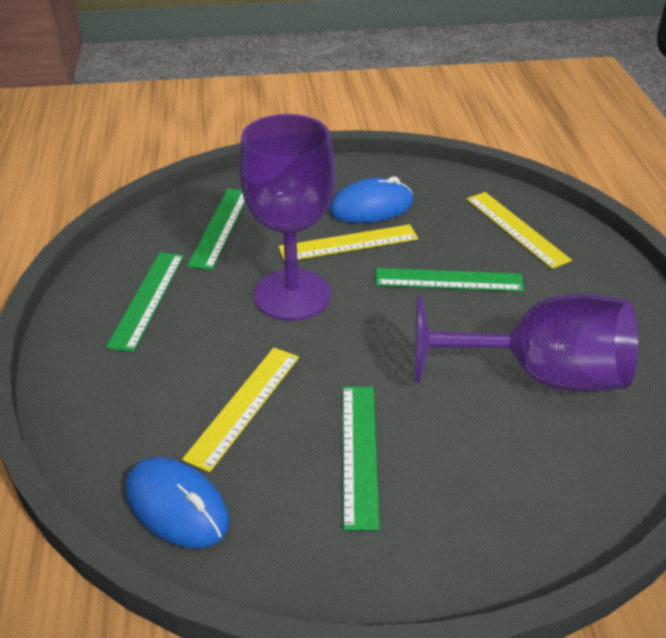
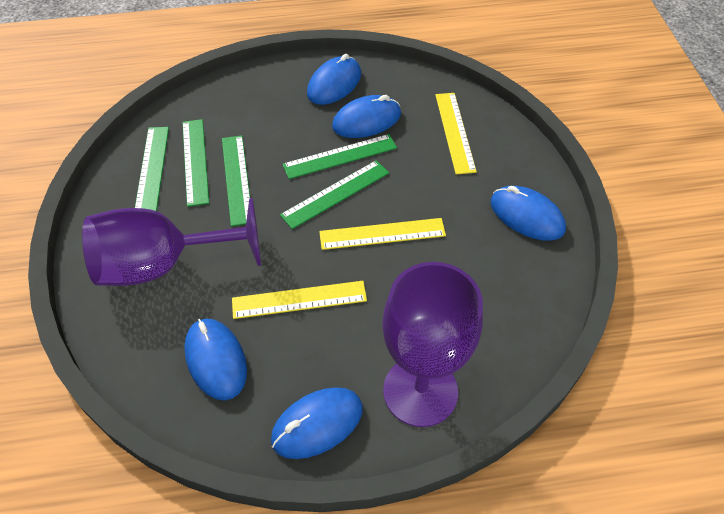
blue mouse: [126,457,229,548] [329,176,413,223] = 2 -> [184,318,247,400] [271,387,363,459] [307,54,361,105] [332,95,401,138] [491,186,566,241] = 5
green ruler: [106,252,184,352] [187,189,245,270] [343,387,379,531] [376,268,524,292] = 4 -> [135,127,169,211] [182,119,209,207] [222,135,250,226] [280,160,389,229] [282,134,397,179] = 5

